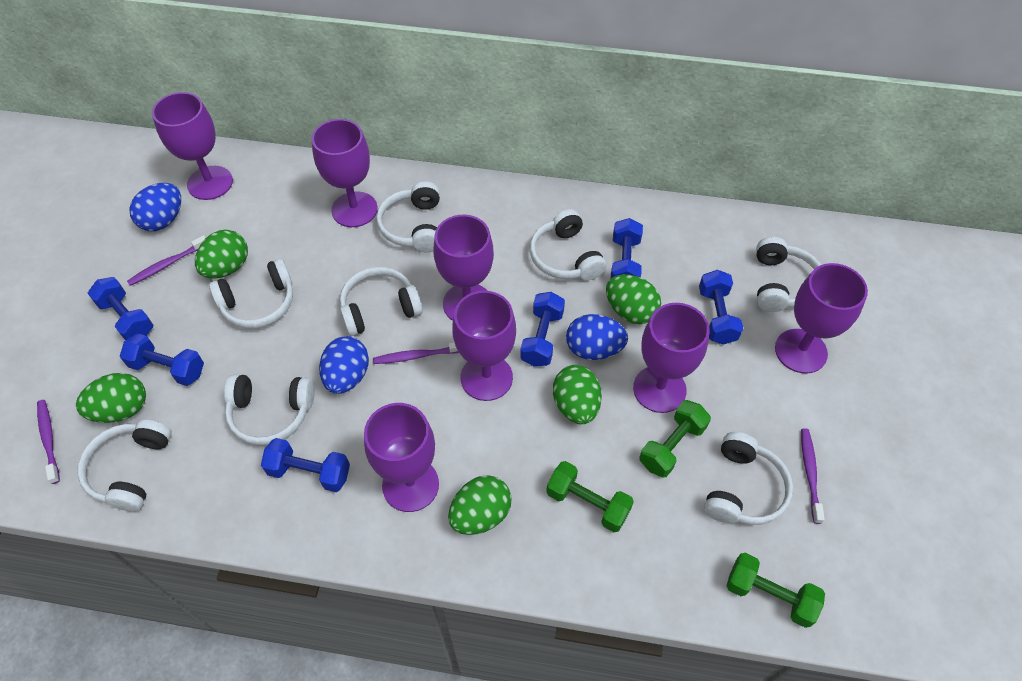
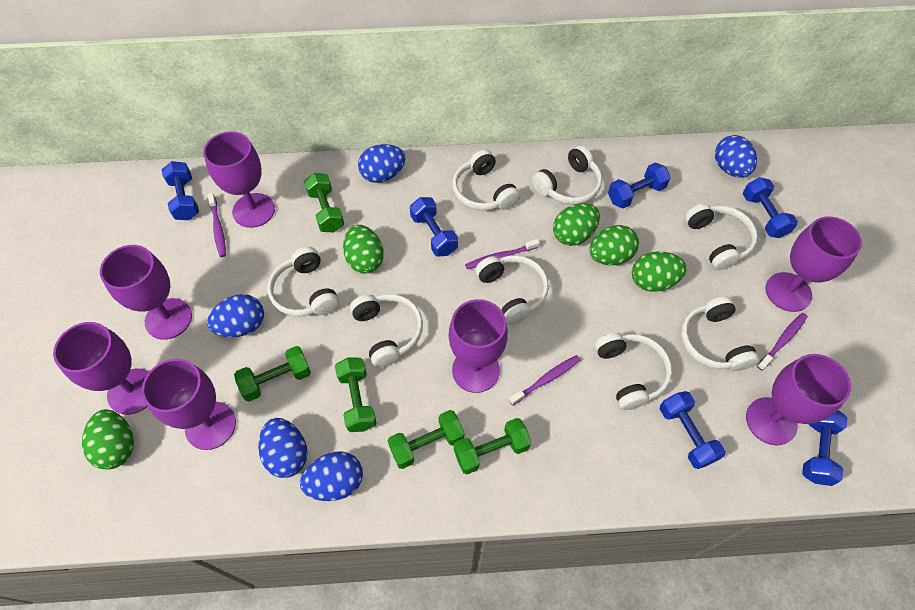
blue egg: [129,183,181,231] [319,336,369,394] [566,314,628,360] = 3 -> [207,294,264,337] [258,418,308,478] [300,451,363,501] [358,144,406,183] [715,135,757,178] = 5
green dumbbell: [546,461,634,532] [640,400,711,478] [726,553,825,628] = 3 -> [234,346,311,402] [304,173,344,232] [335,357,377,432] [388,410,465,469] [454,418,531,474] = 5

